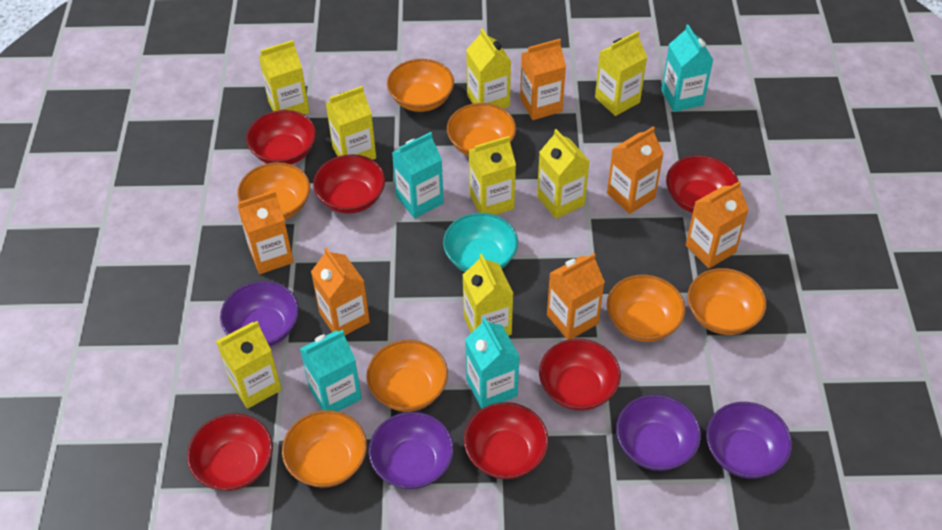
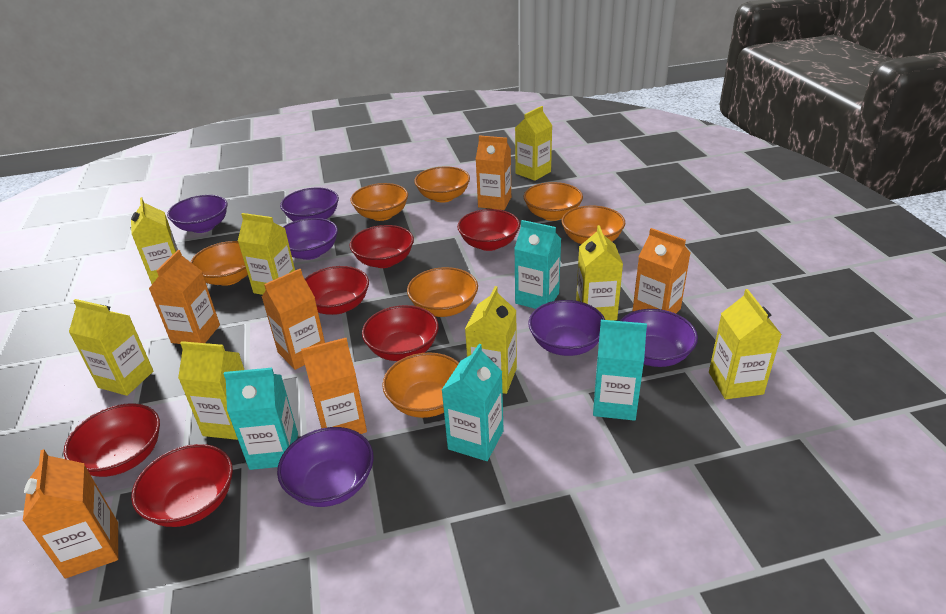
purple bowl: [220,281,299,346] [369,412,454,489] [616,394,701,471] [706,402,792,479] = 4 -> [167,195,228,233] [277,427,374,507] [280,188,339,221] [283,218,338,260] [529,300,605,356] [620,309,698,367] = 6
turquoise bowl: [443,213,518,272] = 1 -> none = 0

